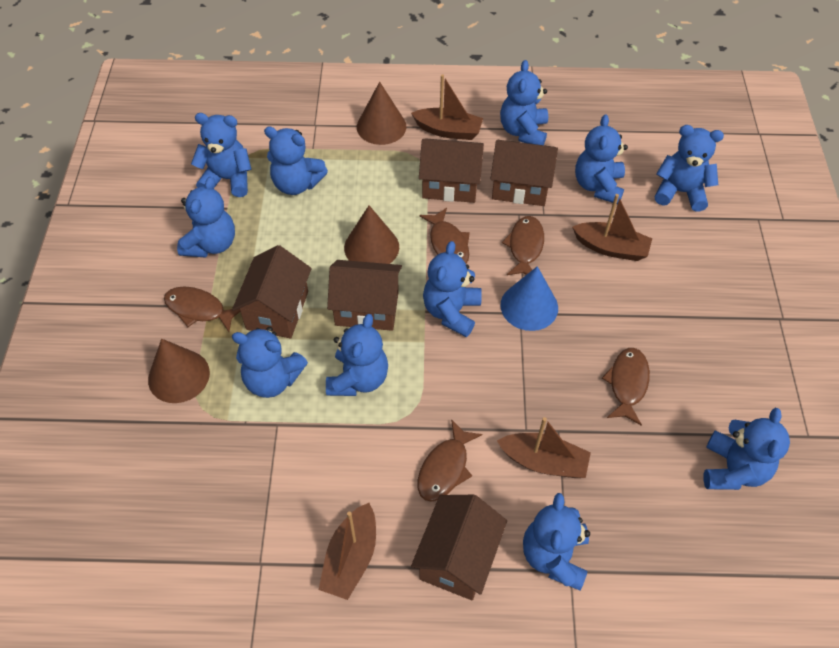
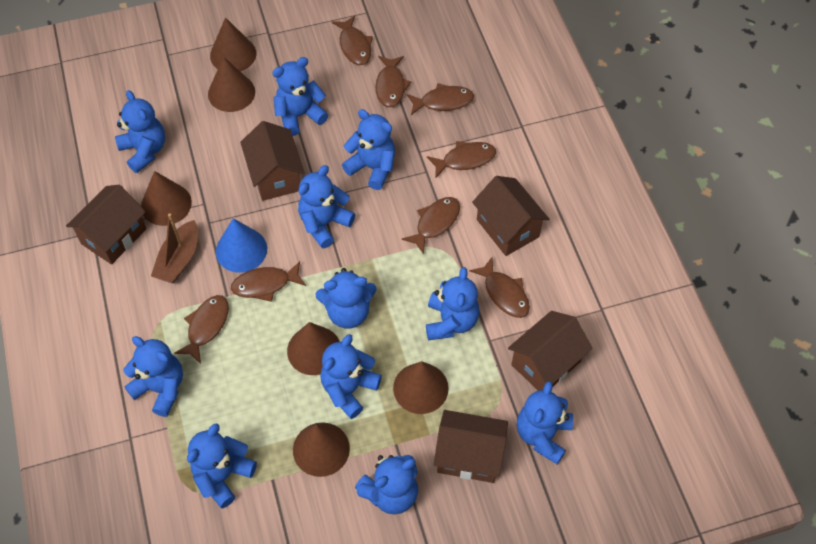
brown boat: [319,503,376,600] [411,74,483,140] [497,417,591,478] [572,194,652,261] = 4 -> [151,213,198,283] = 1
brown cone: [148,339,210,403] [344,205,399,264] [357,82,406,145] = 3 -> [141,171,192,226] [208,57,255,112] [210,17,256,71] [287,322,340,375] [293,423,350,477] [393,361,449,414] = 6
brown fish: [164,286,240,332] [418,419,482,502] [419,208,470,264] [502,216,544,275] [602,348,650,425] = 5 -> [174,295,229,364] [231,261,306,302] [332,16,373,65] [375,56,411,107] [402,197,460,254] [407,83,474,115] [427,141,496,178] [469,257,530,318] = 8

